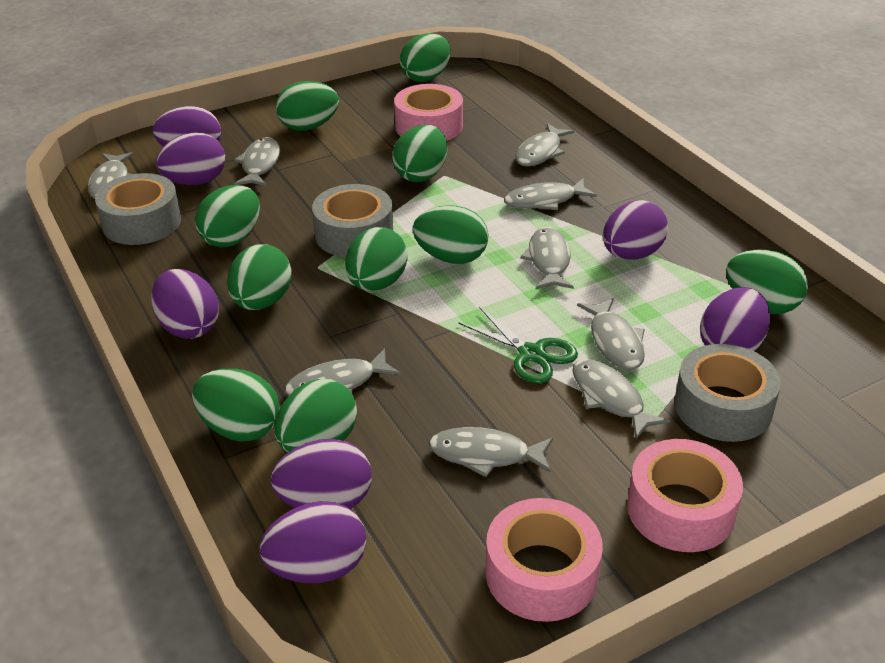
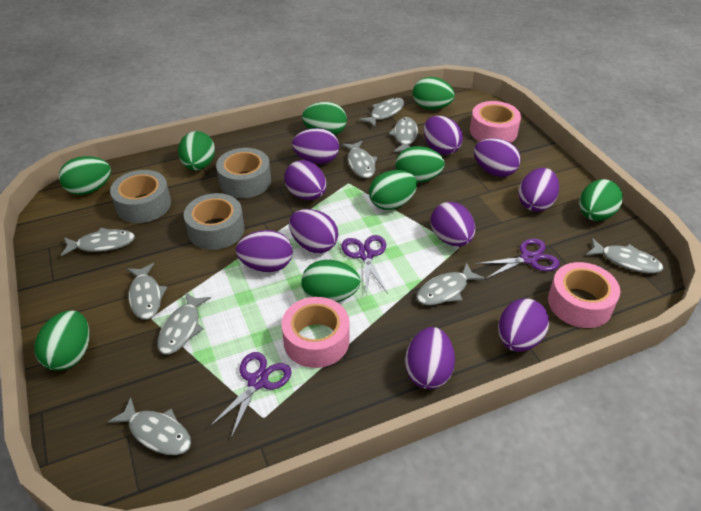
green egg: [192,369,280,442] [195,185,260,248] [227,244,292,310] [275,379,357,452] [276,81,339,131] [345,227,408,291] [392,125,447,182] [400,33,451,82] [413,205,488,264] [726,250,808,314] = 10 -> [34,310,89,371] [59,156,111,195] [178,131,215,170] [301,260,360,302] [302,102,347,135] [369,170,417,210] [395,146,445,183] [413,77,455,110] [580,179,623,221] = 9
green scissors: [458,307,578,384] = 1 -> none = 0
purple egg: [151,269,219,339] [153,106,221,147] [156,133,225,185] [259,501,366,583] [271,439,372,509] [603,200,668,260] [700,287,770,351] = 7 -> [236,230,293,272] [284,160,327,200] [289,209,338,253] [292,128,339,164] [405,327,455,389] [424,116,463,155] [431,202,475,246] [474,138,521,177] [498,298,549,352] [518,168,559,212] = 10
purple scissors: none = 0 -> [208,352,292,438] [341,235,388,294] [475,238,560,279] = 3

